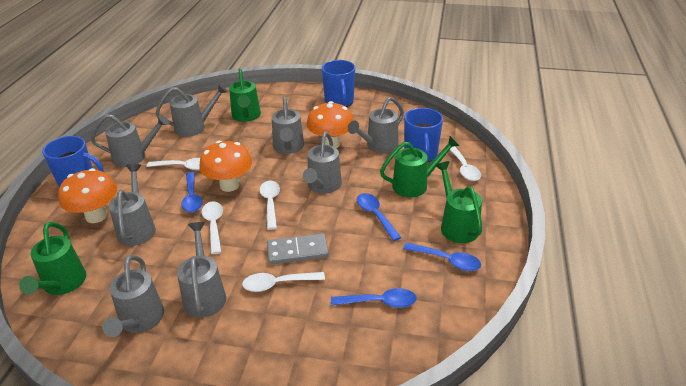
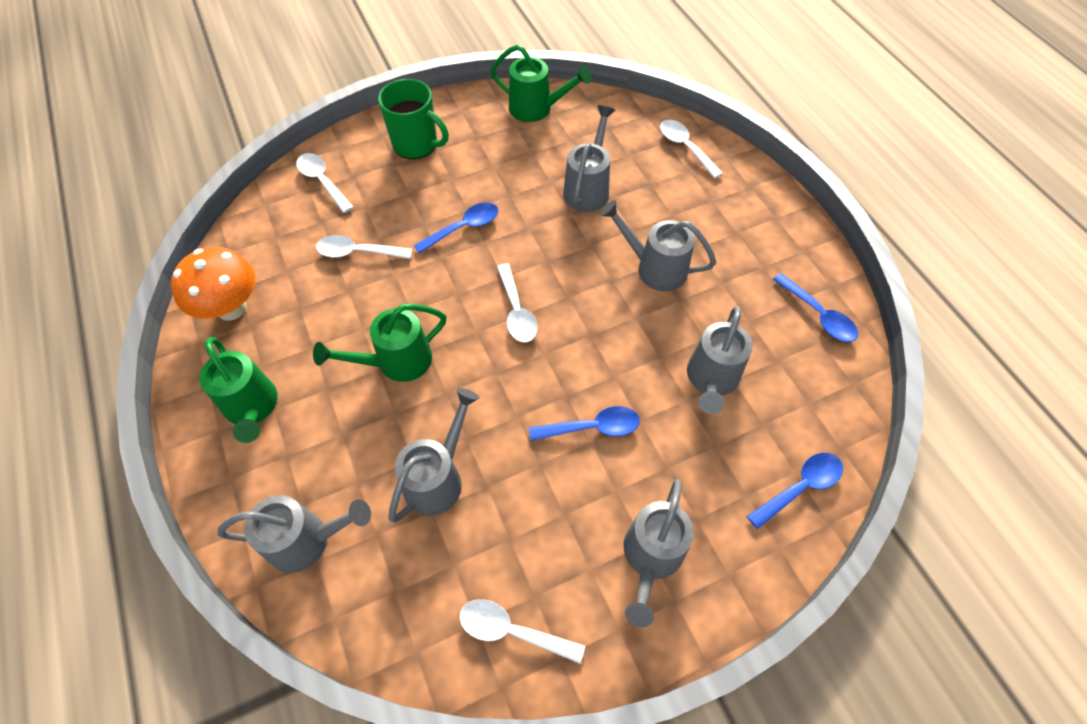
blue mug: [42,136,104,187] [322,60,355,107] [404,108,443,162] = 3 -> none = 0
green mug: none = 0 -> [378,79,449,159] = 1
green watering can: [19,222,86,295] [229,68,261,122] [380,136,460,197] [435,161,482,243] = 4 -> [199,337,278,443] [313,304,447,382] [490,45,591,122] = 3
grey domino: [267,233,329,265] = 1 -> none = 0
grey watering can: [90,114,169,167] [102,255,164,337] [109,164,156,246] [155,83,228,137] [177,222,226,318] [272,97,304,154] [303,132,342,194] [348,97,404,153] = 8 -> [217,495,371,573] [388,388,480,523] [563,105,615,212] [600,200,716,292] [624,479,694,627] [687,306,753,414] = 6
orange mushroom: [58,168,117,223] [199,140,252,192] [307,101,354,148] = 3 -> [171,247,256,321] = 1

